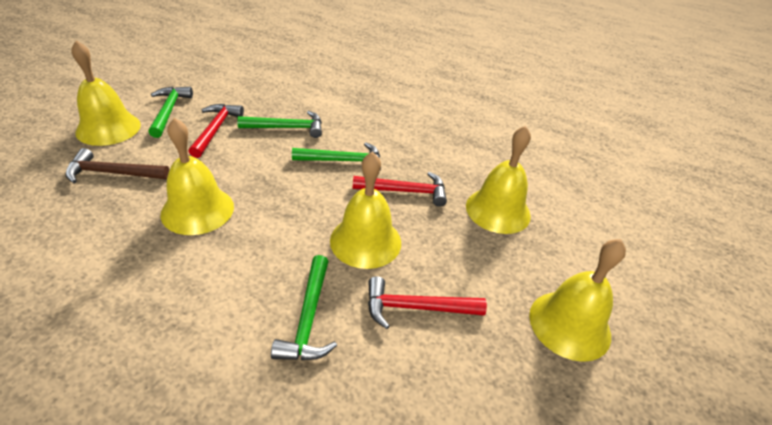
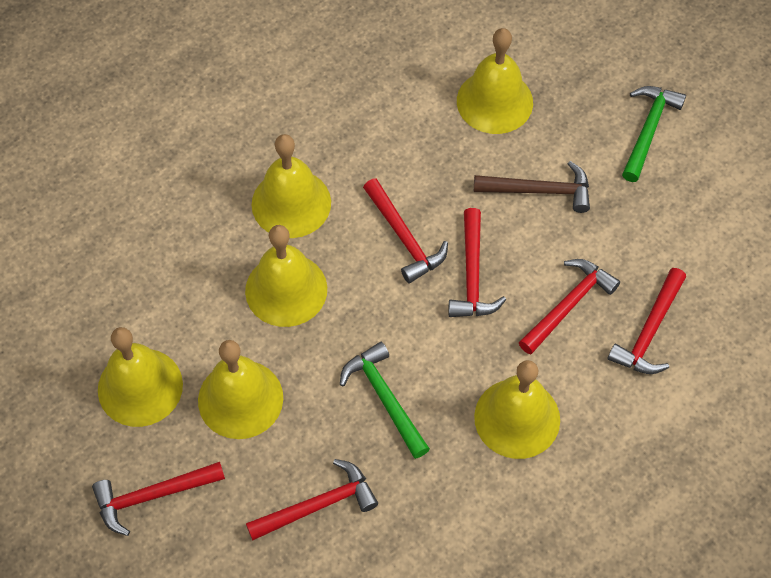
green hammer: [148,86,193,138] [237,111,322,138] [271,255,337,360] [292,142,381,170] = 4 -> [340,342,430,459] [622,86,686,182] = 2
red hammer: [188,104,244,158] [353,172,447,207] [368,276,487,329] = 3 -> [92,462,225,536] [246,459,378,541] [363,178,448,283] [449,208,506,317] [519,259,620,355] [608,268,686,374] = 6
yellow bell: [71,40,141,146] [160,118,234,235] [330,152,401,269] [466,126,531,234] [529,239,626,362] = 5 -> [98,327,183,427] [198,340,283,439] [245,225,327,327] [252,134,331,238] [457,28,533,134] [474,360,560,459] = 6

